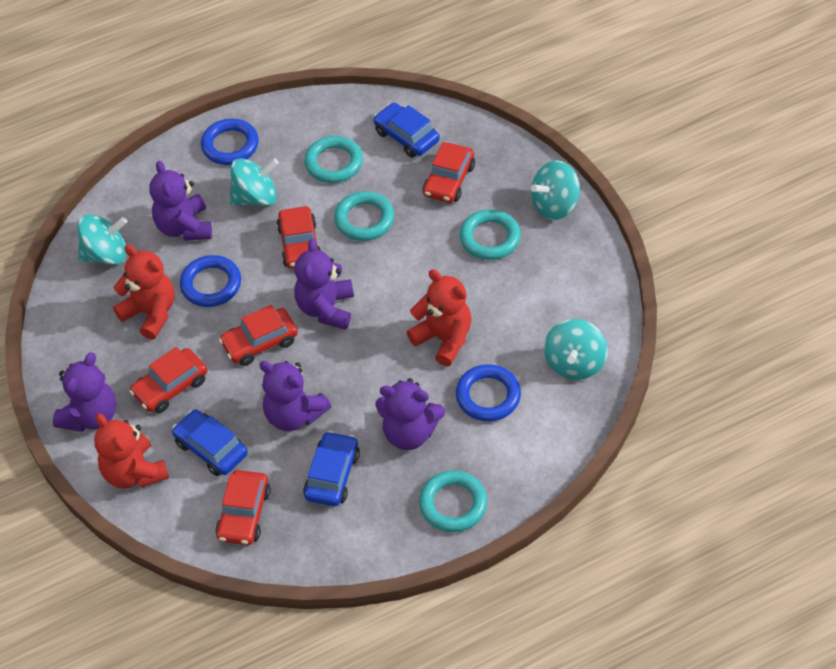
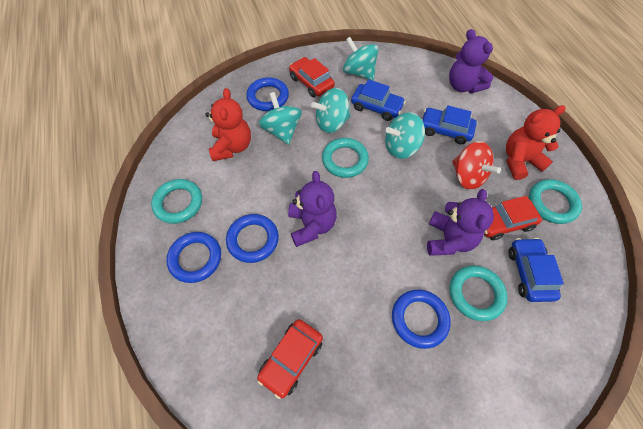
blue ring: [180,255,241,307] [201,118,259,165] [456,364,521,421] = 3 -> [166,232,221,283] [226,214,279,263] [246,77,289,111] [392,290,451,349] = 4
purple teddy bear: [53,352,116,432] [149,161,212,241] [259,361,331,431] [294,239,354,330] [375,378,445,450] = 5 -> [288,171,337,247] [427,189,494,256] [449,29,493,93] = 3
red car: [129,347,207,413] [215,470,271,545] [219,305,298,366] [277,206,321,269] [423,142,475,203] = 5 -> [257,319,323,399] [289,57,335,97] [484,196,542,240] = 3
red spinning top: none = 0 -> [452,141,501,190] = 1
red teddy bear: [94,413,169,489] [113,245,175,340] [407,269,472,366] = 3 -> [205,88,251,161] [506,105,566,180] = 2

